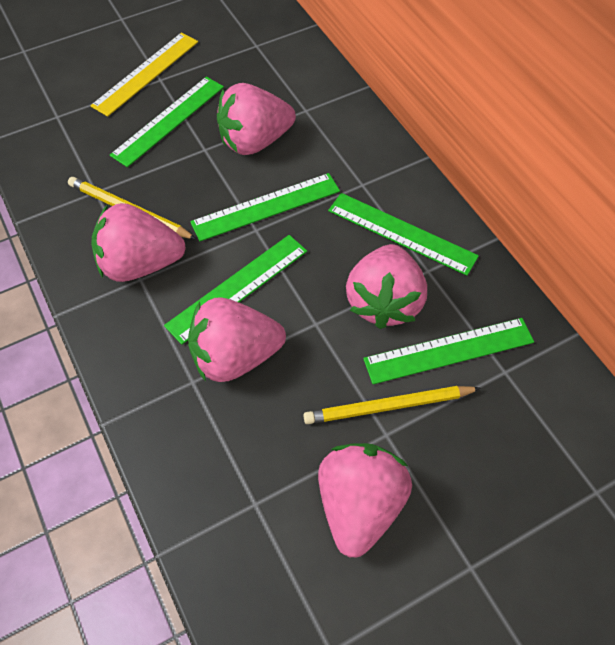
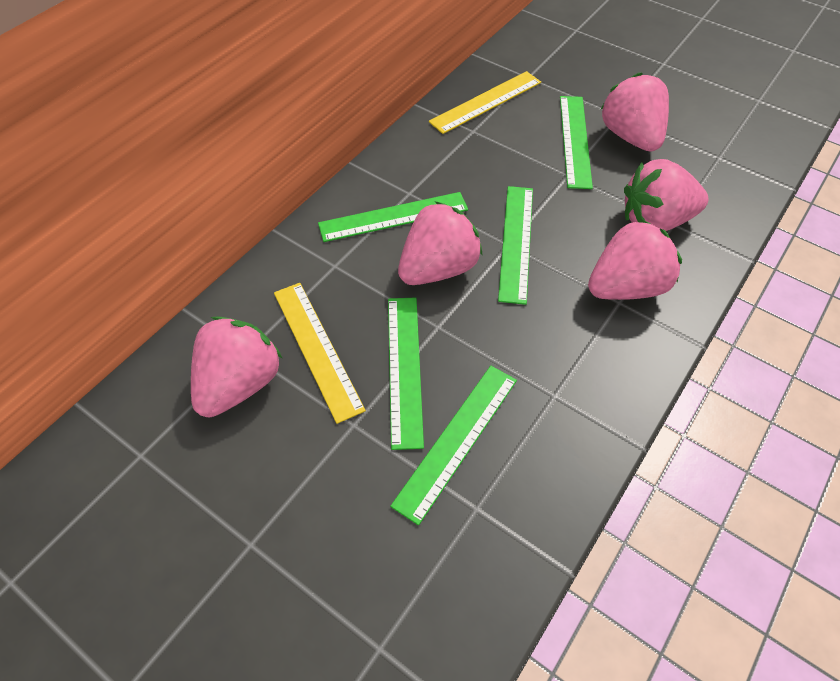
yellow pencil: [68,177,196,239] [303,386,481,424] = 2 -> none = 0
yellow ruler: [90,33,198,117] = 1 -> [274,283,366,424] [429,71,541,134] = 2

